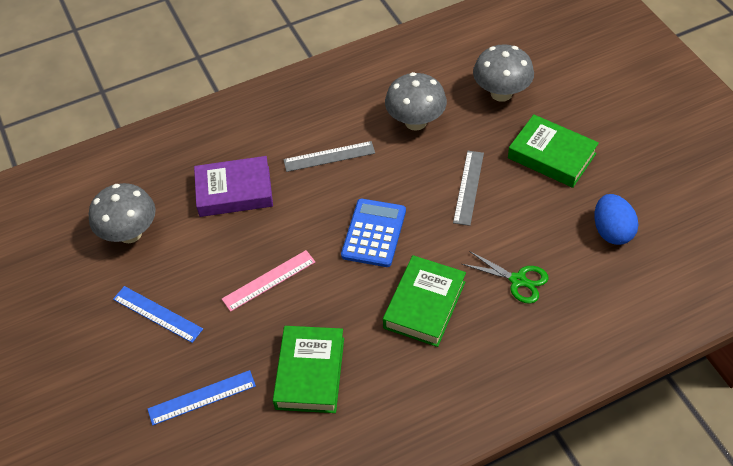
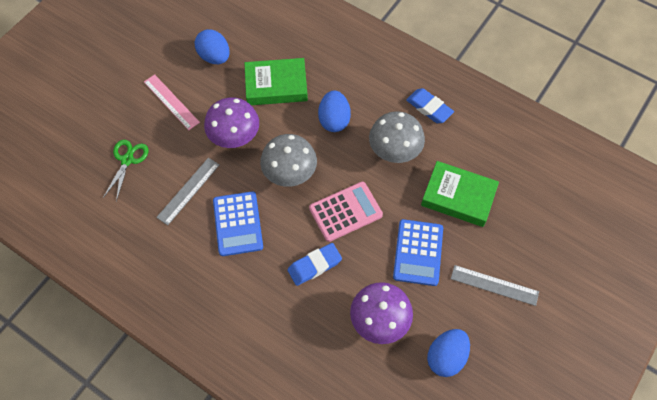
blue calculator: [341,199,406,267] = 1 -> [213,191,263,256] [393,219,443,286] = 2
blue egg: [594,194,638,245] = 1 -> [195,29,230,64] [318,90,351,132] [427,329,470,377] = 3
blue eraser: none = 0 -> [287,243,342,286] [406,88,454,123] = 2
blue ruler: [113,286,203,343] [148,370,256,426] = 2 -> none = 0
green book: [273,326,344,413] [383,255,466,347] [508,114,599,188] = 3 -> [244,58,308,105] [421,161,499,227] = 2
grey mushroom: [89,183,156,243] [385,72,447,131] [473,44,534,102] = 3 -> [260,134,317,187] [369,112,425,163] = 2
pink calculator: none = 0 -> [309,182,383,242] = 1
purple book: [194,156,273,217] = 1 -> none = 0
purple mushroom: none = 0 -> [204,97,259,148] [350,282,413,344] = 2

